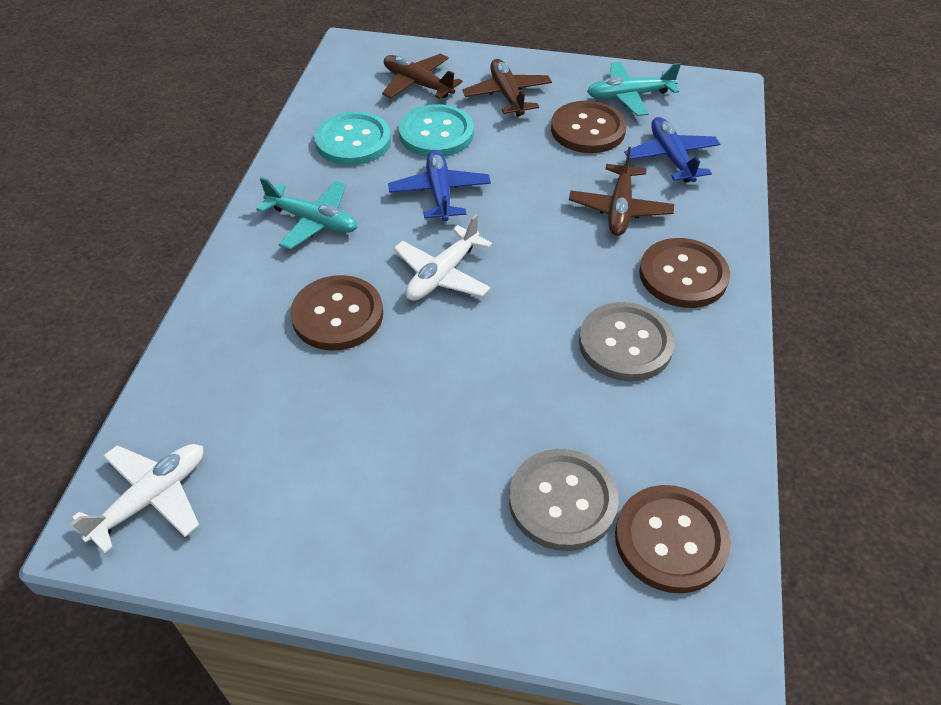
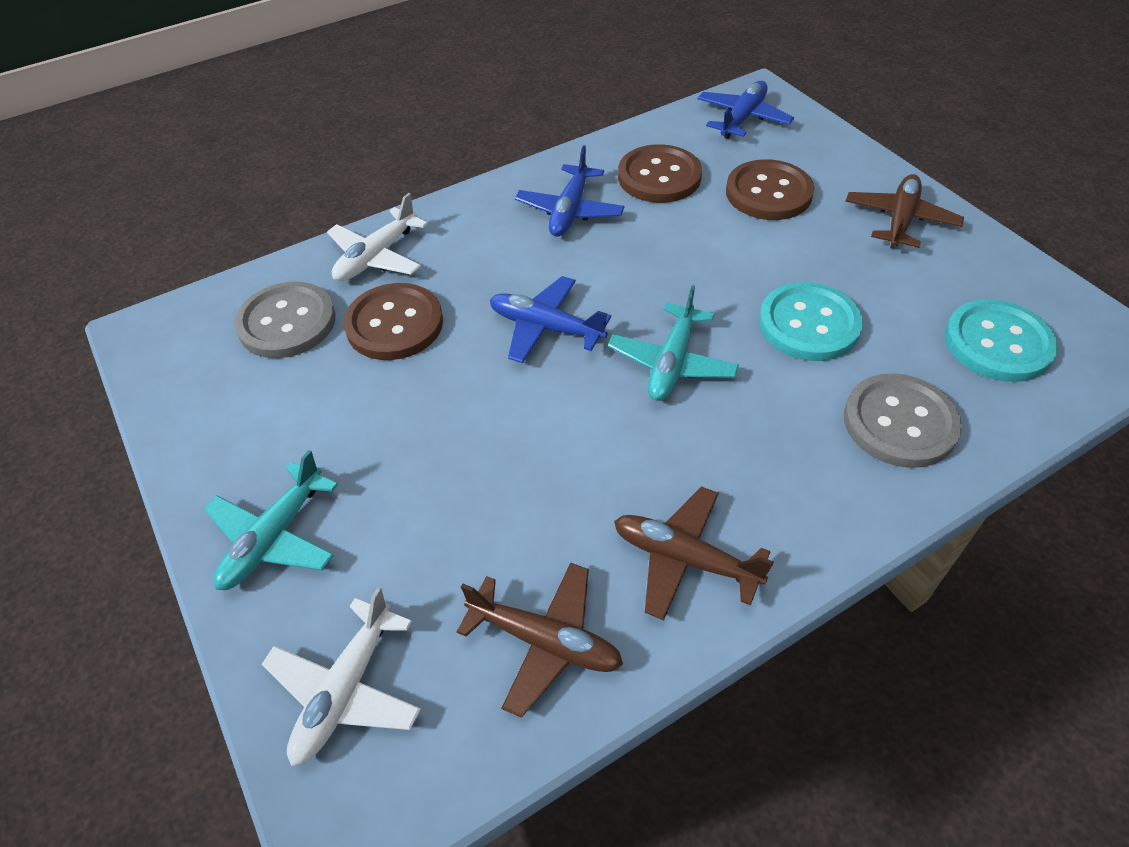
blue plane: [388,150,491,221] [624,117,720,183] = 2 -> [490,276,611,363] [515,145,625,237] [697,81,794,139] = 3
brown button: [290,275,383,351] [551,101,626,153] [615,485,731,593] [639,238,730,308] = 4 -> [344,283,443,360] [618,144,702,203] [726,159,815,220] = 3

